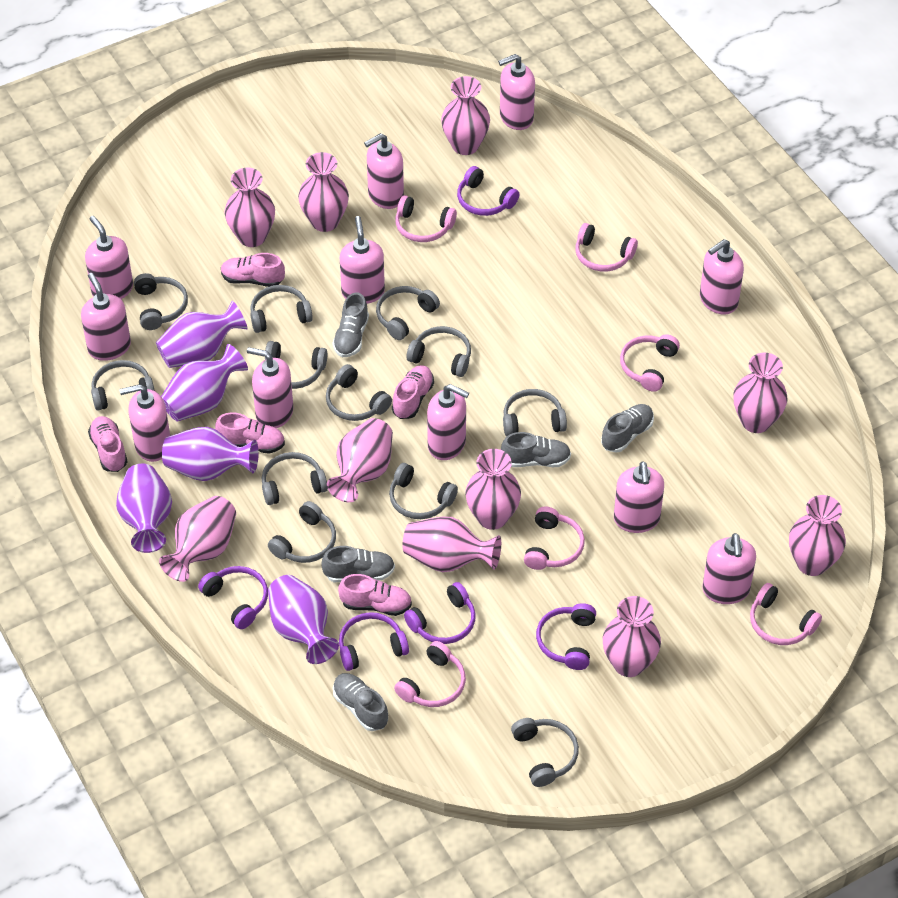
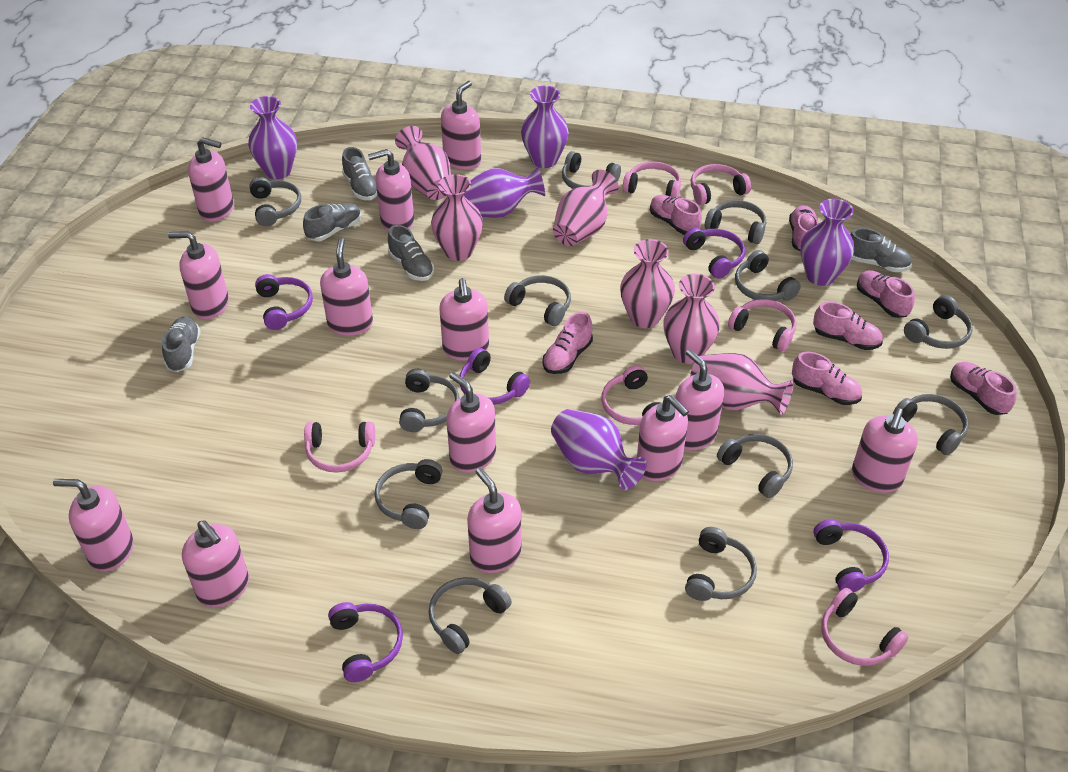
pink shoe: [88,416,128,472] [215,412,285,454] [221,253,285,287] [338,574,412,616] [392,365,434,419] = 5 -> [543,312,593,374] [650,195,702,235] [789,205,819,251] [792,352,862,405] [813,302,883,350] [857,270,915,318] [950,362,1017,415] = 7
pink soap dispenser: [81,273,131,361] [85,216,133,299] [119,384,170,462] [247,347,293,428] [340,216,385,304] [364,133,404,209] [427,384,469,460] [498,54,535,130] [614,461,664,533] [700,239,744,314] [702,533,756,604] = 11 -> [53,479,133,572] [168,231,229,319] [182,520,249,608] [188,137,234,222] [320,238,373,336] [368,149,414,231] [439,278,489,361] [441,81,481,170] [446,372,496,473] [467,468,522,573] [637,395,689,481] [676,349,724,450] [852,408,918,493] = 13
pink vase: [159,496,236,582] [224,168,275,247] [298,152,349,232] [327,418,393,502] [402,517,501,572] [441,76,490,155] [465,449,521,530] [603,596,661,677] [733,353,787,433] [789,495,846,576] = 10 -> [395,126,451,200] [431,174,483,261] [553,170,619,246] [620,239,675,328] [663,274,720,364] [690,353,793,415] = 6

